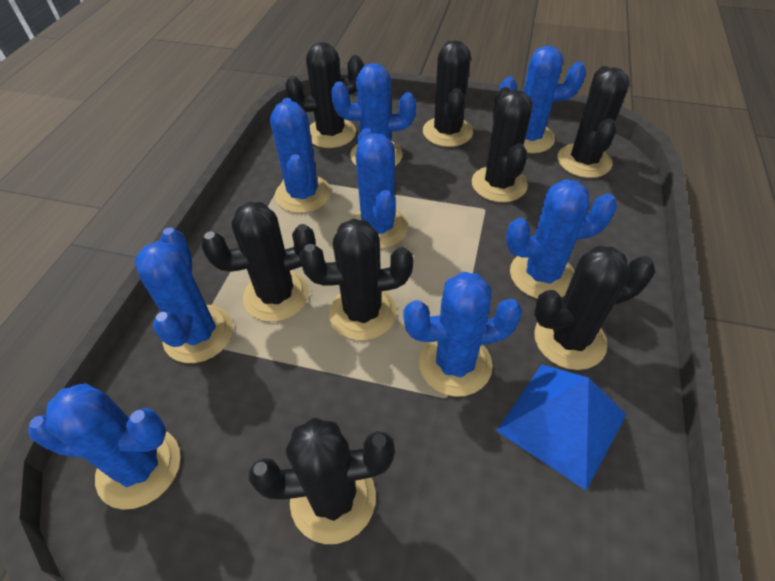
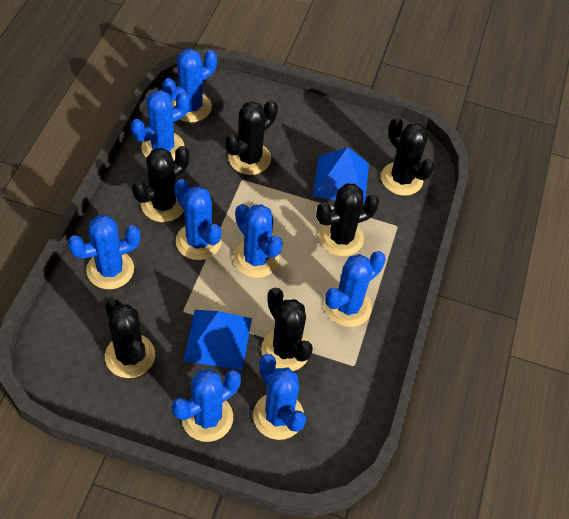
black cactus: [201,202,316,322] [249,417,395,544] [285,42,364,148] [300,218,413,341] [423,40,473,147] [472,87,533,202] [534,246,655,370] [557,66,630,178] = 8 -> [105,299,155,378] [132,146,189,222] [225,100,278,175] [261,288,313,371] [316,183,379,256] [381,117,435,196] = 6
blue pyramid: [497,364,627,490] = 1 -> [184,310,252,370] [313,147,369,204] = 2

